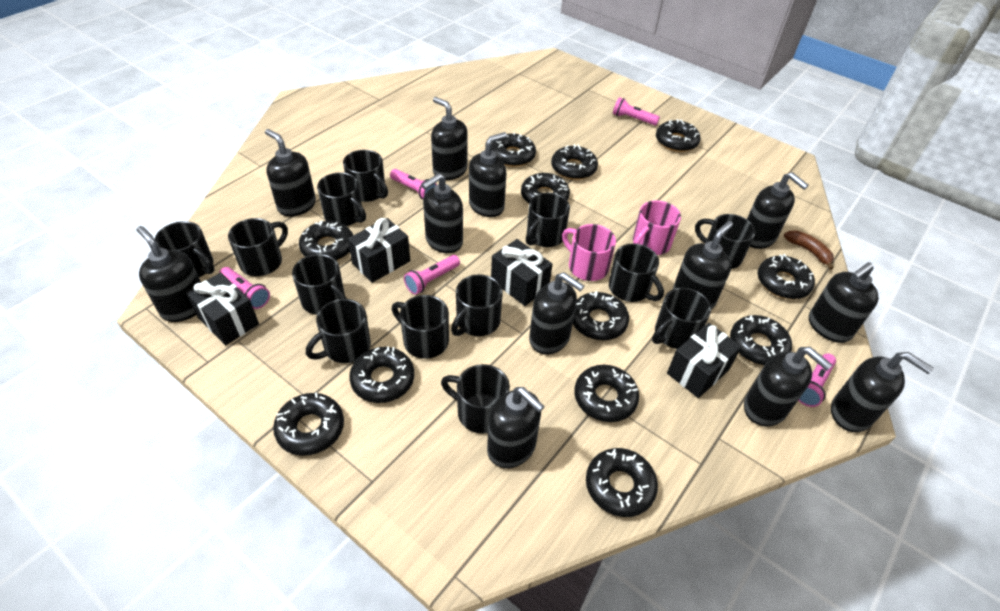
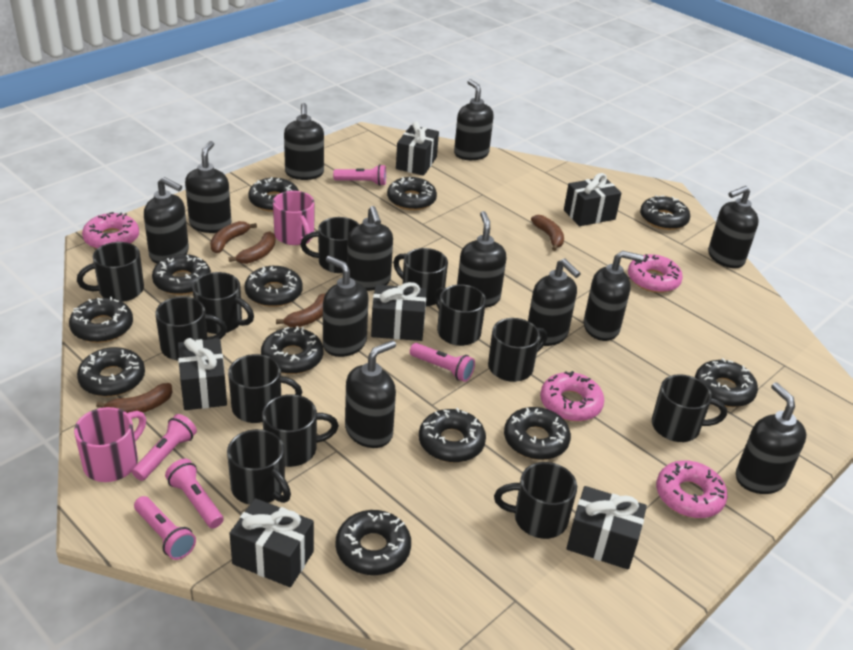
black gift: [186,273,259,345] [348,218,410,283] [491,239,552,306] [667,323,742,398] = 4 -> [178,338,227,410] [229,498,314,587] [371,282,426,341] [396,121,439,176] [564,173,621,226] [566,486,647,570] = 6
black mug: [155,221,215,277] [228,218,288,276] [292,254,347,315] [306,299,371,363] [317,172,366,226] [343,150,388,202] [392,295,449,359] [441,364,510,434] [451,274,503,336] [526,193,570,247] [609,243,664,302] [652,288,711,349] [695,214,756,269] = 13 -> [77,242,144,302] [155,296,227,361] [192,272,254,334] [227,429,291,505] [228,354,302,423] [262,394,339,467] [300,217,359,273] [393,248,448,306] [435,284,486,346] [488,318,548,382] [494,462,577,539] [652,374,727,442] = 12
brown banana: [784,230,834,270] = 1 -> [96,383,173,413] [210,221,257,253] [229,231,276,264] [276,293,325,328] [531,215,564,251] = 5
pink donut: none = 0 -> [82,212,139,249] [540,371,604,422] [628,254,683,293] [656,460,727,518] = 4

